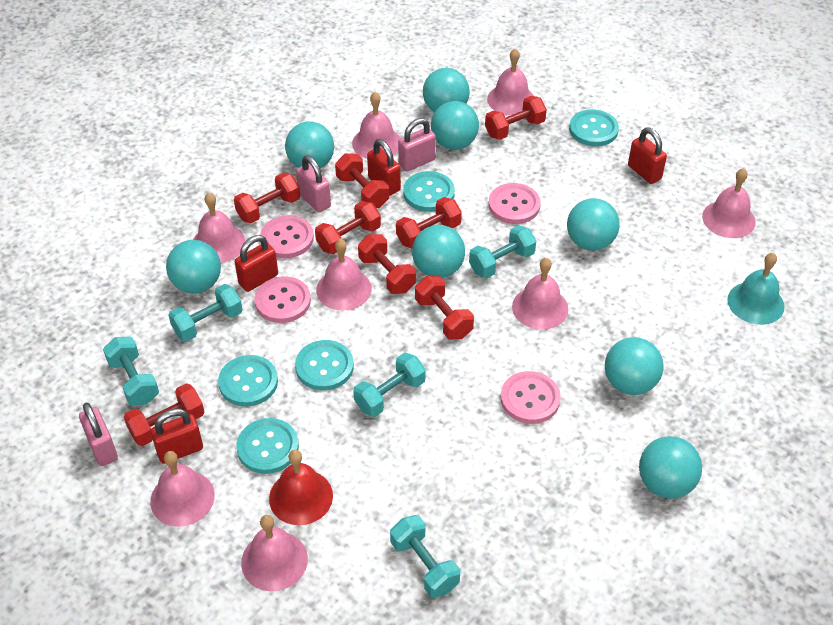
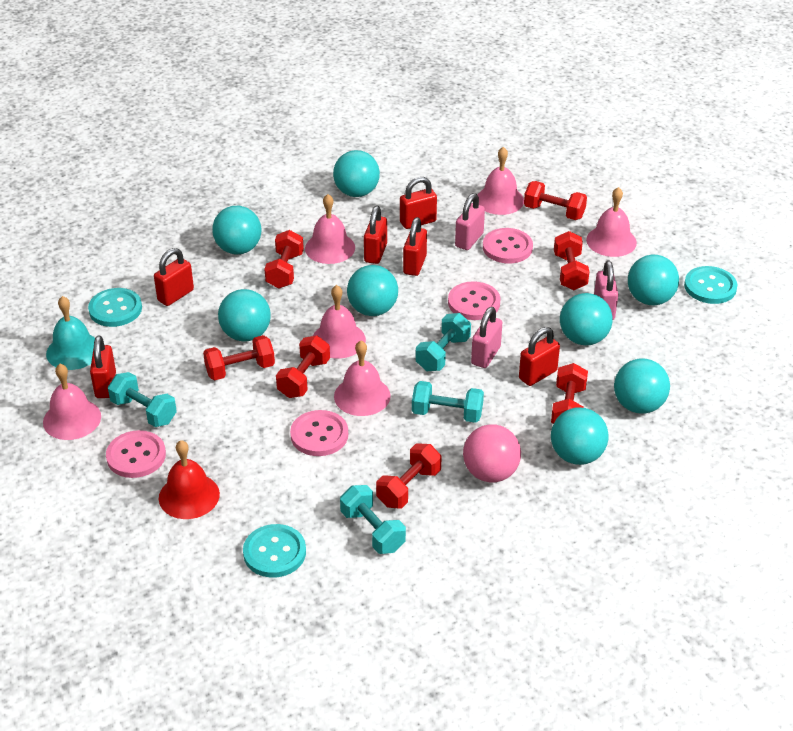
pink ball: none = 0 -> [463,424,521,482] = 1
pink bell: [150,451,215,527] [193,193,245,263] [241,515,308,591] [316,239,372,311] [352,92,400,159] [487,48,534,116] [512,257,569,330] [702,168,756,238] = 8 -> [43,364,101,440] [305,194,355,264] [313,285,366,359] [334,341,391,416] [478,147,524,215] [586,187,637,257] = 6
red dumbbell: [124,383,204,446] [234,173,300,223] [315,201,381,254] [335,153,389,208] [358,234,416,294] [396,197,462,248] [415,276,474,340] [485,96,547,140] = 8 -> [203,335,275,380] [265,230,304,289] [276,335,330,398] [376,443,442,509] [524,181,587,220] [551,363,588,424] [554,231,589,290] = 7
red padlock: [151,408,203,464] [235,235,278,292] [367,139,401,196] [628,127,667,184] = 4 -> [90,335,116,398] [154,248,194,306] [364,206,387,264] [400,177,437,229] [403,217,427,276] [519,327,560,386] = 6
turquoise button: [218,355,278,407] [237,418,299,474] [295,340,354,390] [403,171,455,212] [569,109,619,146] = 5 -> [88,288,142,327] [243,524,306,578] [684,266,737,304] = 3
turquoise dumbbell: [103,337,159,405] [168,284,243,341] [353,352,426,417] [390,515,460,598] [469,225,536,278] = 5 -> [108,372,177,427] [340,485,406,554] [412,381,484,423] [416,313,471,371] = 4

